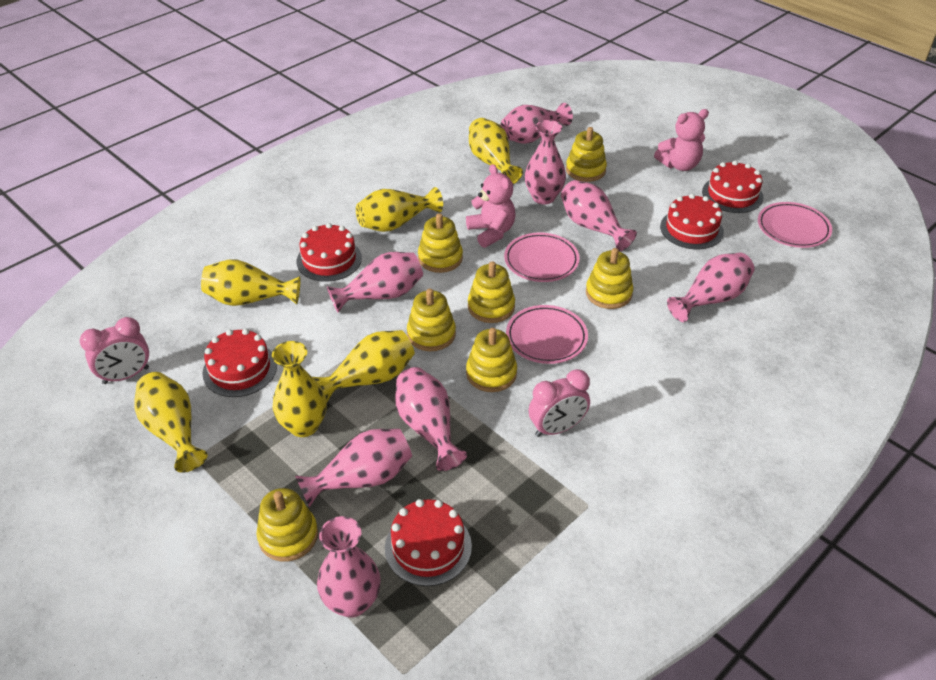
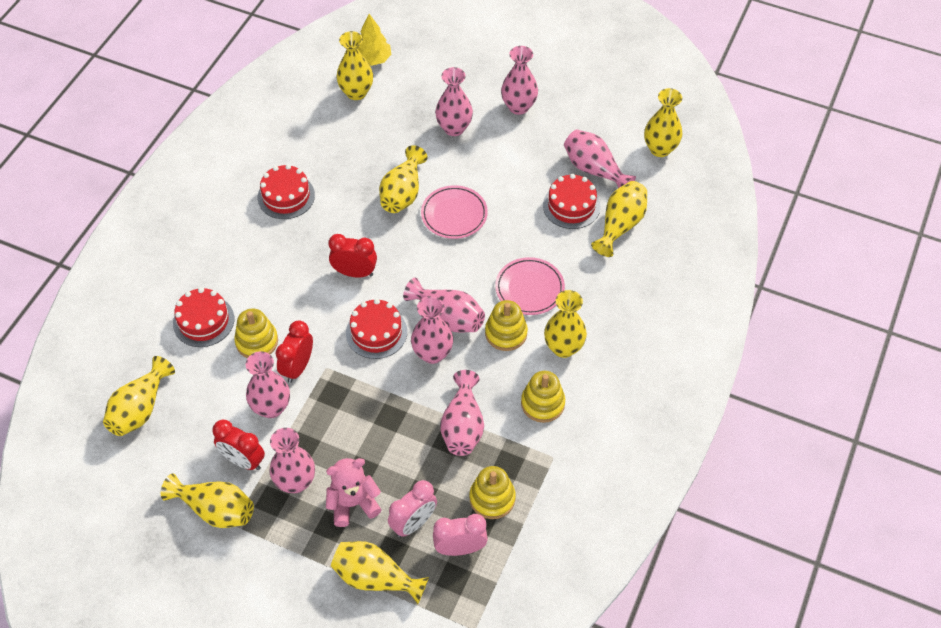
pink plate: [504,233,580,282] [506,305,588,364] [758,202,832,248] = 3 -> [421,185,488,239] [495,257,565,315] = 2
pink teddy bear: [466,164,516,248] [654,109,709,171] = 2 -> [326,458,382,527] = 1
red cake: [202,329,277,397] [297,223,362,282] [385,499,472,586] [660,194,724,249] [702,161,763,213] = 5 -> [173,287,234,347] [257,164,315,219] [346,299,407,359] [543,174,600,229] = 4
red clock: none = 0 -> [213,420,265,470] [276,321,313,383] [328,234,377,277] = 3
yellow stacking toy: [256,488,318,562] [407,289,456,351] [418,213,463,273] [466,328,517,392] [468,261,515,323] [566,127,607,182] [586,248,633,309] = 7 -> [234,308,278,358] [469,466,516,519] [485,300,528,351] [521,371,565,423] = 4
yellow tree: none = 0 -> [358,14,391,66] = 1
yellow vase: [134,372,208,473] [201,259,300,306] [272,341,327,437] [313,330,415,404] [356,187,443,232] [469,118,523,184] = 6 -> [103,356,175,436] [161,473,254,528] [331,541,429,604] [336,31,373,100] [379,145,427,213] [544,290,587,358] [591,181,647,257] [644,88,682,157] = 8

